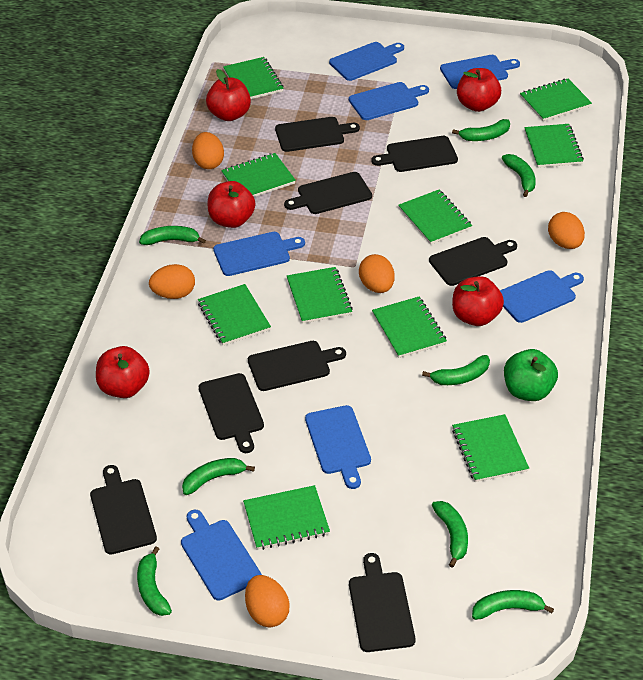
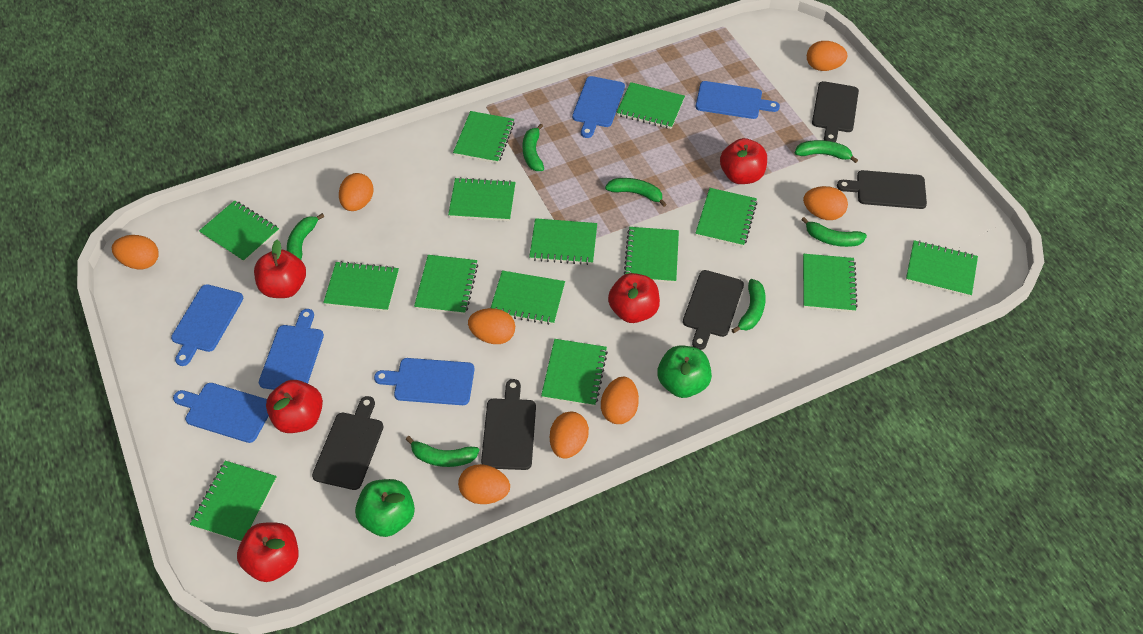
black cutting board: [90,465,157,555] [199,373,264,453] [248,341,346,391] [275,117,360,152] [284,172,372,214] [349,553,415,652] [371,136,458,172] [429,237,517,286] = 8 -> [312,396,384,490] [481,379,536,470] [683,270,744,350] [812,81,859,142] [837,170,927,209] = 5
blue cutting board: [181,510,262,601] [213,232,305,276] [305,405,371,489] [329,42,404,81] [349,82,429,120] [440,55,520,89] [500,270,584,323] = 7 -> [171,284,243,366] [173,383,269,443] [259,309,324,390] [374,358,475,405] [572,76,625,138] [696,81,780,119] = 6
green apple: [504,349,558,401] = 1 -> [355,479,415,537] [657,346,712,398] = 2
green banana: [137,546,172,616] [139,226,206,245] [182,458,255,495] [422,355,490,385] [432,501,468,568] [452,119,510,141] [472,590,554,620] [502,154,536,197] = 8 -> [287,213,325,260] [406,436,479,467] [523,124,544,171] [605,178,667,207] [731,279,766,333] [795,140,858,163] [801,217,867,247] = 7
green notebook: [198,284,271,345] [221,153,296,197] [223,57,284,99] [243,485,330,550] [287,267,353,324] [372,297,447,358] [398,190,472,245] [452,414,529,482] [520,79,592,121] [524,124,584,168] = 10 -> [190,461,277,542] [199,200,279,262] [323,261,399,312] [414,255,478,314] [448,177,516,221] [453,111,515,163] [491,270,565,325] [529,218,597,265] [541,339,608,407] [616,82,685,129] [624,227,679,283] [695,188,757,247] [803,254,858,312] [906,240,978,297] = 14
orange egg: [149,264,195,299] [192,132,224,169] [245,575,290,627] [359,254,395,293] [548,212,585,249] = 5 -> [112,235,159,269] [339,173,374,211] [458,464,510,504] [468,308,515,344] [550,412,589,459] [601,377,639,424] [803,186,848,220] [807,41,848,71] = 8

